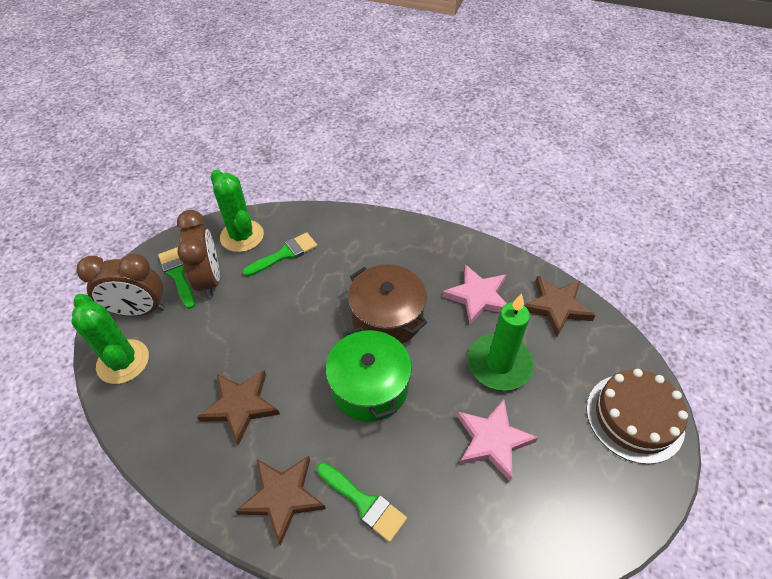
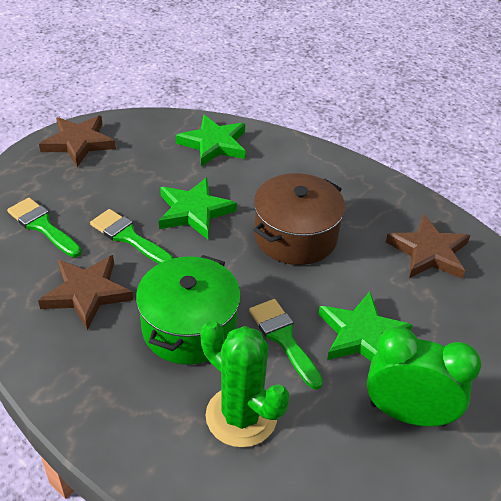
brown cake: [586,369,688,464] = 1 -> none = 0
brown clock: [77,254,165,316] [177,210,220,298] = 2 -> none = 0
green cactus: [71,294,149,384] [211,170,264,252] = 2 -> [201,320,289,448] = 1
green candle: [468,294,534,391] = 1 -> none = 0
green clock: none = 0 -> [367,327,481,426] = 1
green star: none = 0 -> [159,177,237,239] [176,115,246,167] [318,291,412,361] = 3
pink star: [442,265,507,325] [457,400,538,482] = 2 -> none = 0

